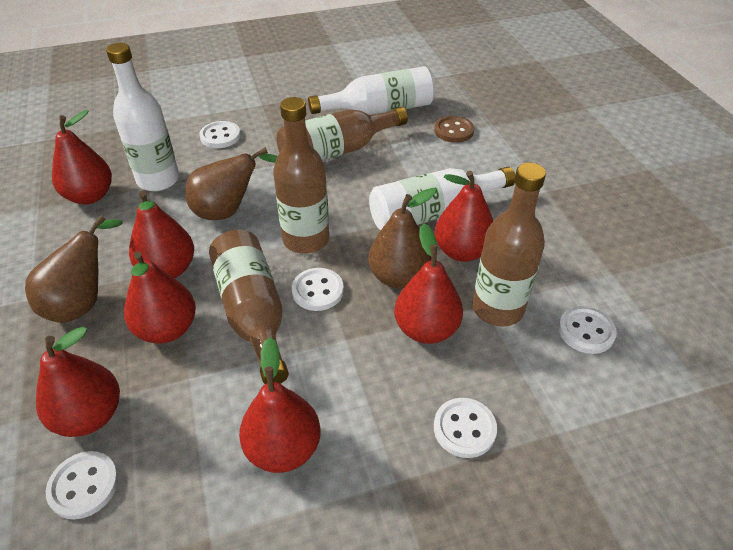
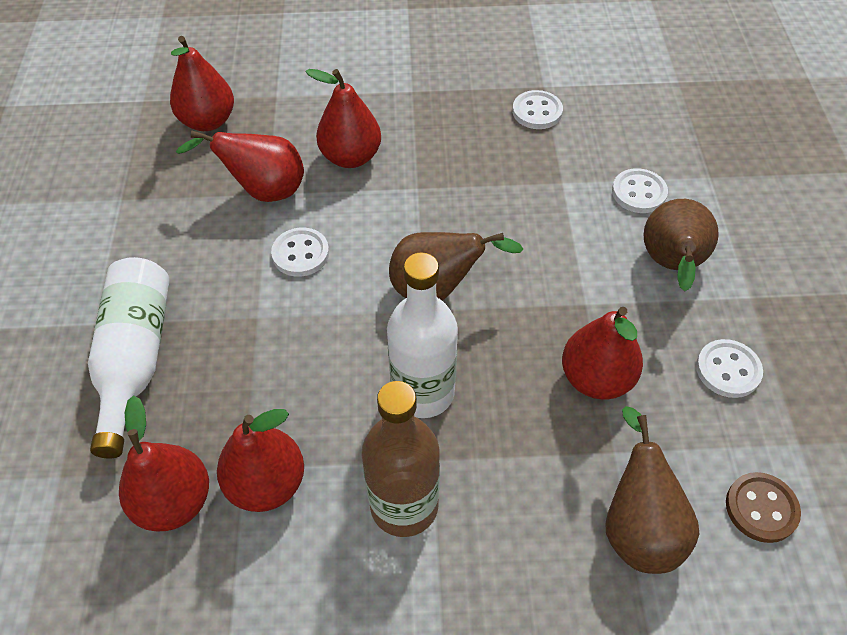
brown bottle: [209,230,289,384] [273,97,329,254] [277,107,408,161] [472,162,546,326] = 4 -> [361,381,440,537] = 1
red pear: [36,326,120,437] [52,110,112,204] [124,251,196,344] [129,191,194,278] [239,337,321,473] [394,223,463,344] [435,171,493,262] = 7 -> [119,395,209,531] [170,36,234,131] [176,130,304,202] [217,409,304,512] [305,69,381,168] [562,307,643,399] = 6
white bottle: [106,43,179,191] [308,66,435,115] [369,167,515,230] = 3 -> [88,257,170,458] [387,252,458,418] = 2
white button: [46,451,119,519] [199,121,241,148] [292,268,344,311] [434,398,497,458] [558,306,617,354] = 5 -> [271,228,329,277] [512,90,563,129] [612,168,668,213] [696,339,763,398] = 4

